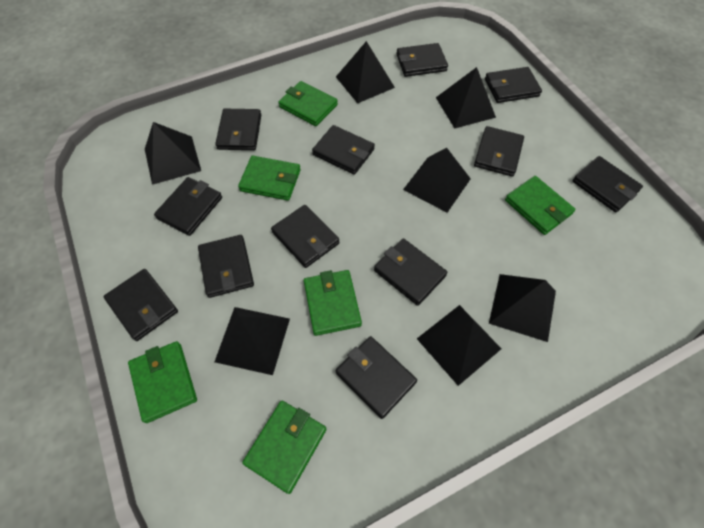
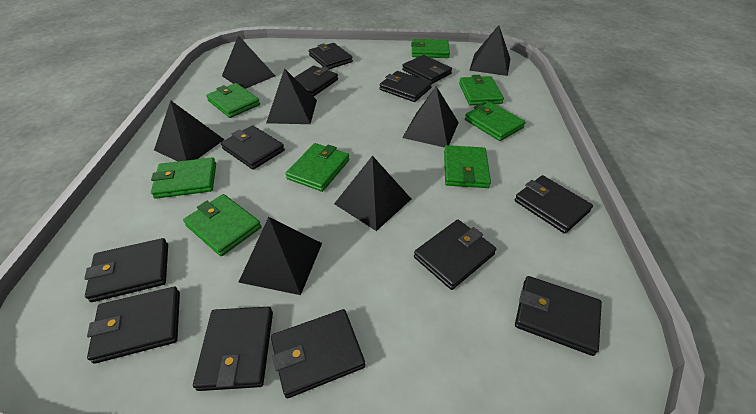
green wallet: [128,341,197,423] [238,156,301,201] [242,401,327,494] [278,81,338,126] [304,270,362,336] [505,176,576,235] = 6 -> [151,157,216,199] [183,194,261,256] [206,83,260,118] [285,143,349,192] [411,39,450,58] [444,145,491,188] [459,75,504,105] [465,102,526,141] = 8

